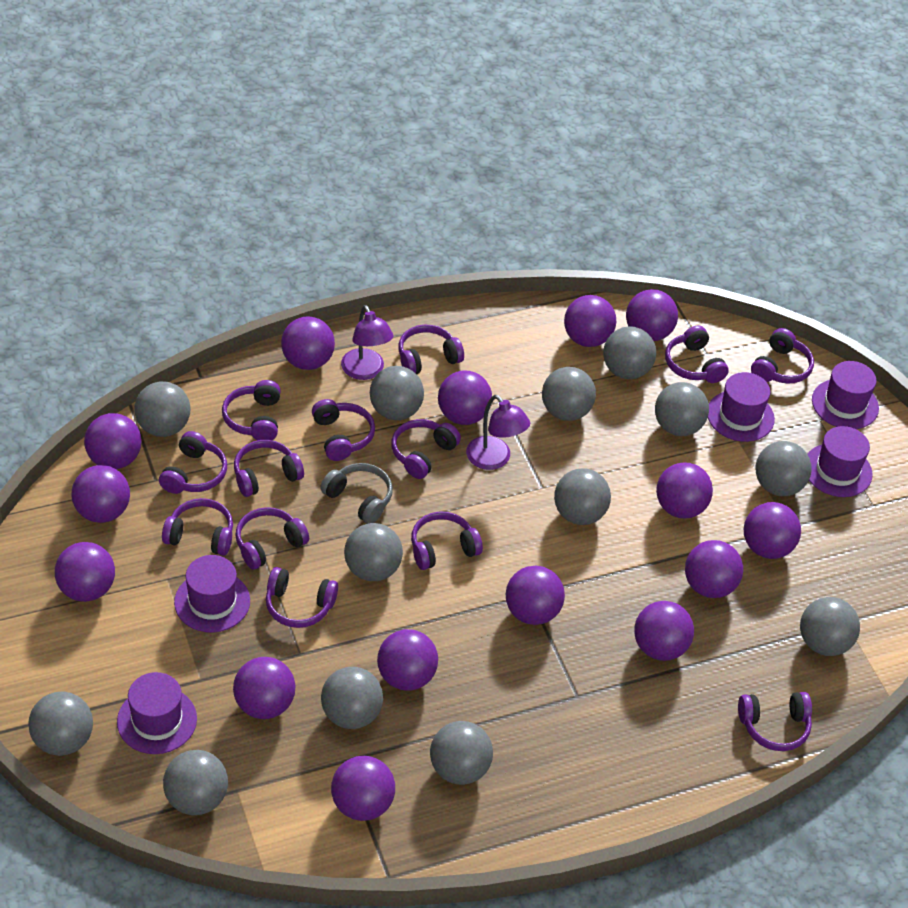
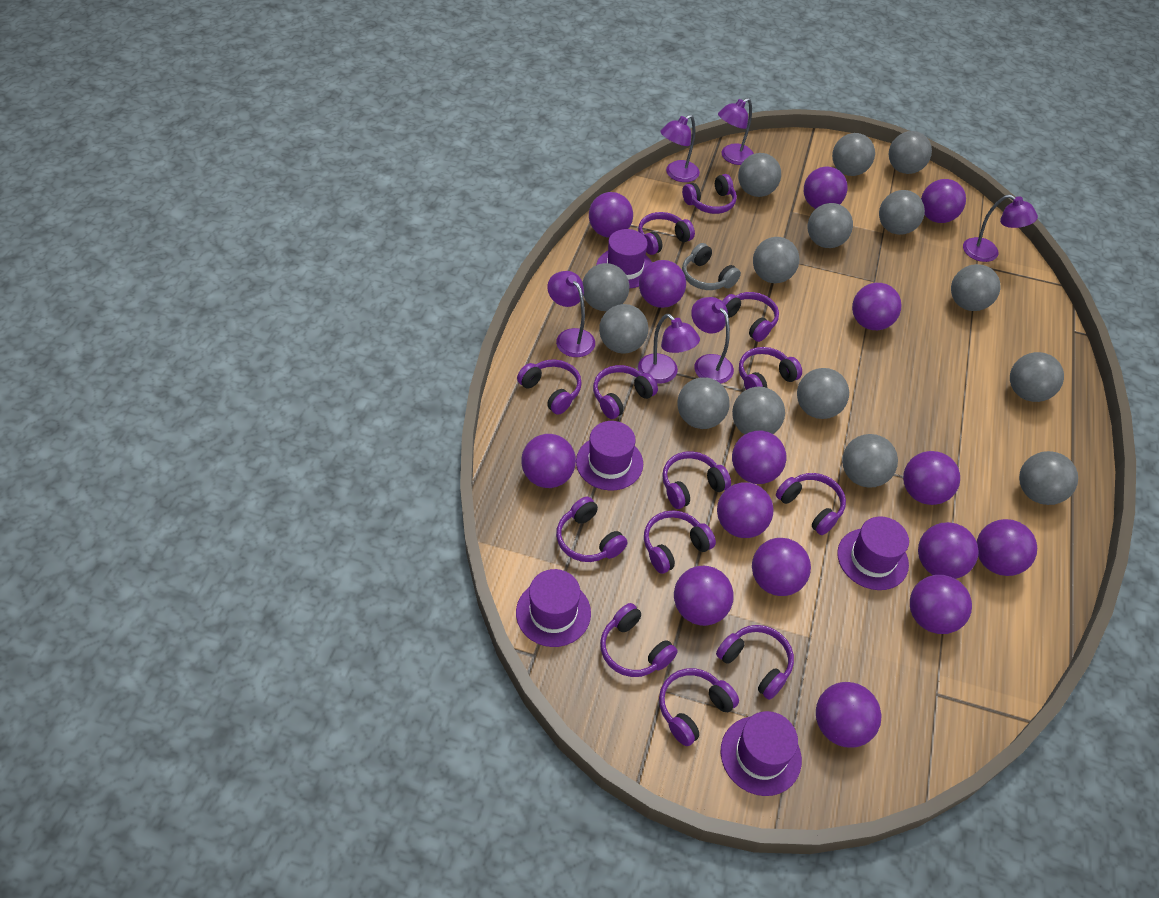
grey ball: [28,692,93,756] [134,381,191,437] [163,750,228,815] [321,667,383,729] [344,523,403,581] [370,366,424,420] [430,721,493,785] [542,367,596,421] [554,468,611,525] [603,326,656,379] [655,382,709,436] [755,441,812,496] [800,597,860,656] = 13 -> [583,263,629,311] [599,304,648,354] [677,377,730,429] [732,387,785,434] [738,153,781,197] [753,237,799,283] [797,368,849,419] [808,203,853,248] [832,133,875,176] [842,434,898,488] [879,190,925,235] [889,131,932,174] [951,264,1000,311] [1010,352,1064,402] [1019,451,1078,505] = 15
purple lamp: [341,305,394,380] [466,395,530,470] = 2 -> [547,271,595,357] [638,314,700,384] [660,115,700,182] [691,297,734,384] [718,98,754,165] [963,195,1038,262] = 6

